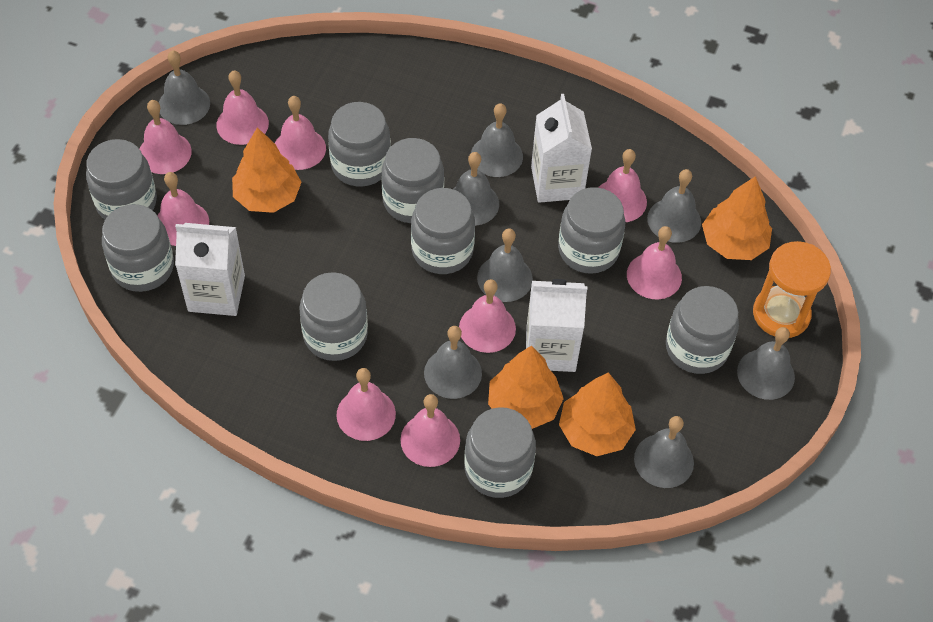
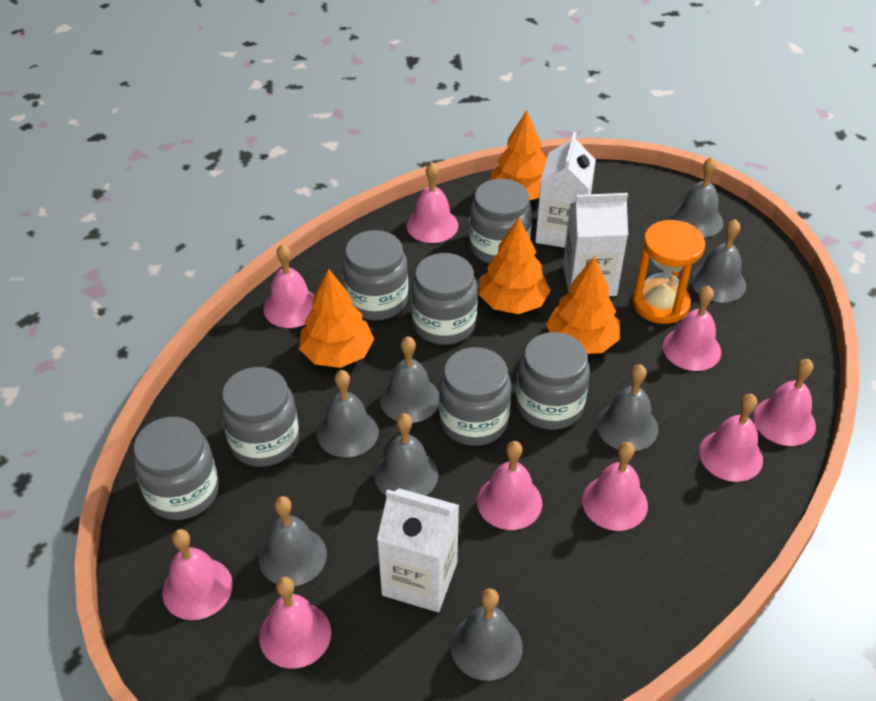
grey jar: [86,139,157,219] [102,204,174,292] [299,272,368,361] [328,102,391,186] [382,138,444,223] [411,188,475,274] [464,407,536,498] [558,187,625,274] [666,286,739,374] = 9 -> [133,417,219,520] [221,367,299,467] [342,230,408,320] [411,253,477,345] [439,347,511,446] [469,179,532,264] [516,332,590,430] = 7

